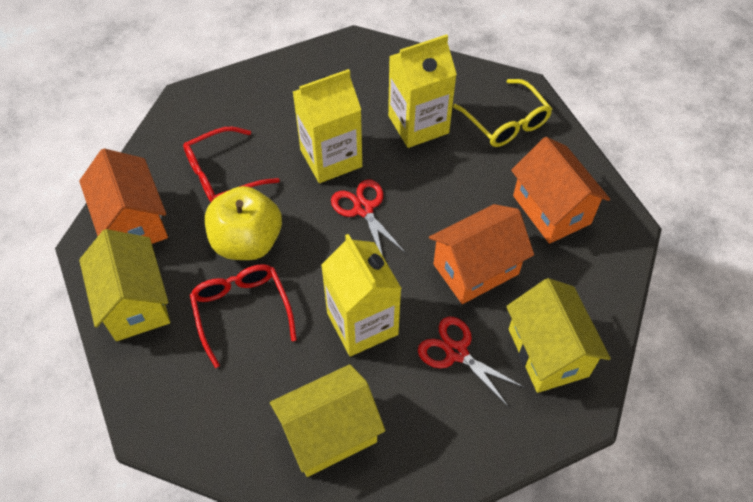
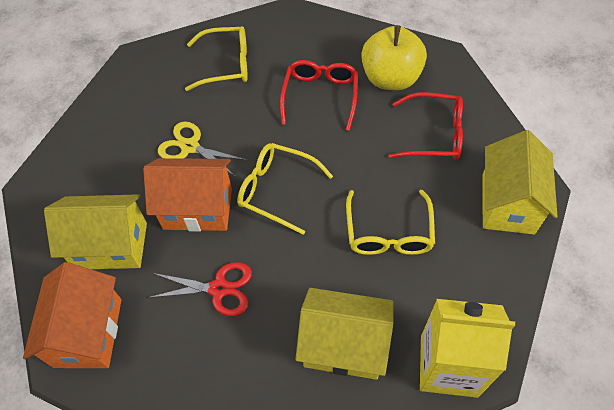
orange house: [79,148,168,244] [429,204,534,304] [511,137,610,244] = 3 -> [23,262,121,368] [143,158,232,232] = 2
red scissors: [331,180,406,256] [418,317,525,407] = 2 -> [147,262,252,316] = 1
yellow carton: [293,69,362,183] [321,234,402,357] [388,34,457,148] = 3 -> [420,299,515,398] = 1
yellow glasses: [453,79,552,147] = 1 -> [185,26,248,91] [237,143,333,235] [346,190,435,255] = 3
yellow scissors: none = 0 -> [158,121,247,177] = 1

